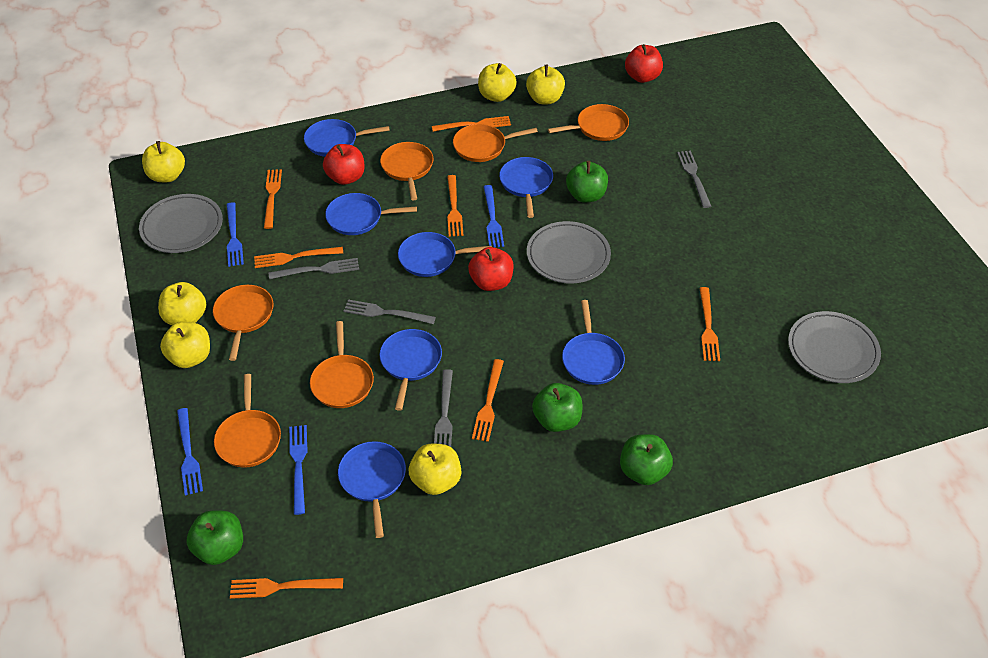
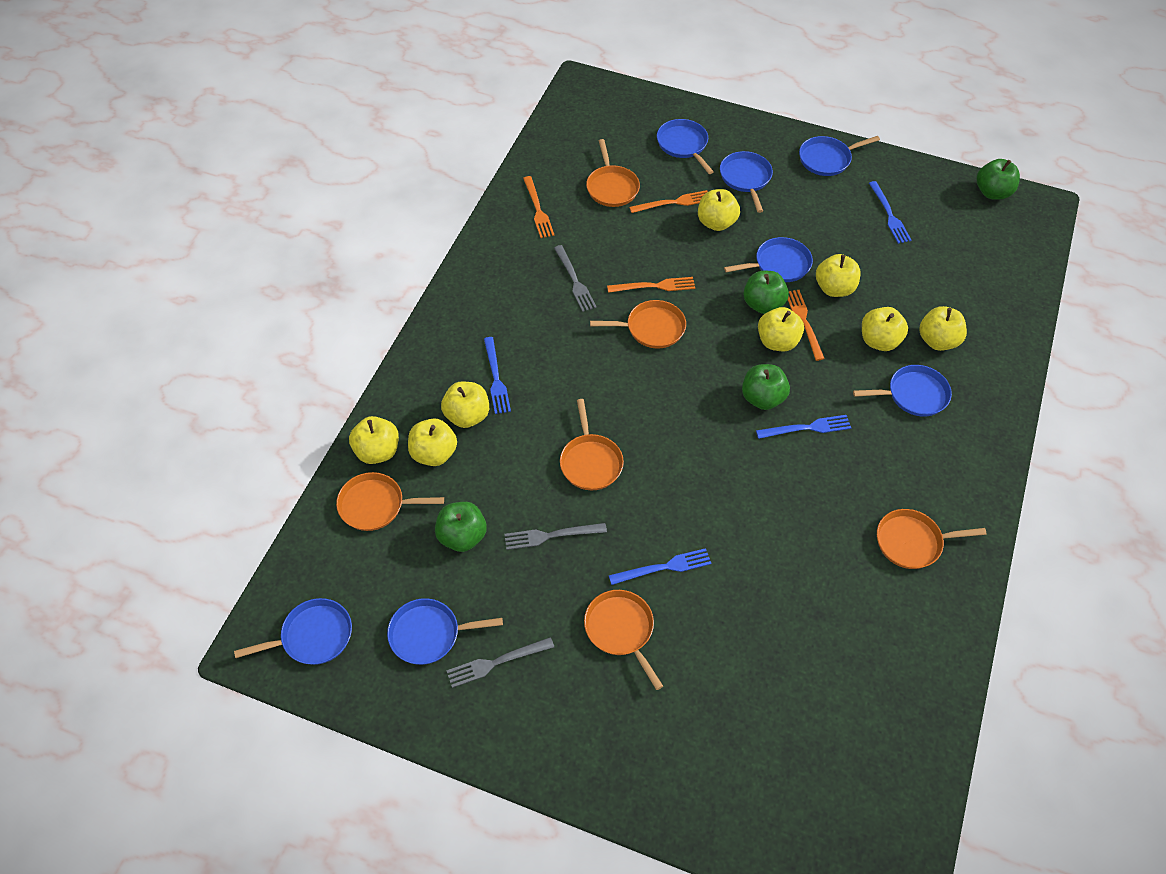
grey fork: [269,258,359,279] [344,300,436,324] [434,369,453,447] [677,150,711,208] = 4 -> [446,637,554,688] [504,523,607,550] [554,245,597,312] = 3
grey plate: [139,194,223,253] [527,221,611,283] [788,311,881,383] = 3 -> none = 0
orange fork: [230,578,343,599] [254,247,343,268] [264,169,282,229] [432,116,511,132] [447,175,464,237] [472,359,504,442] [700,287,720,361] = 7 -> [523,176,555,238] [607,277,695,293] [629,190,708,213] [788,290,825,361] = 4
red apple: [323,144,365,185] [468,247,514,291] [625,44,663,83] = 3 -> none = 0
yellow apple: [142,141,185,182] [158,282,206,325] [160,322,210,368] [409,443,461,495] [478,63,517,102] [526,65,565,105] = 6 -> [349,416,399,464] [408,418,457,466] [441,382,489,428] [698,189,740,231] [758,307,804,351] [816,254,861,297] [862,307,908,351] [919,306,967,351] = 8

